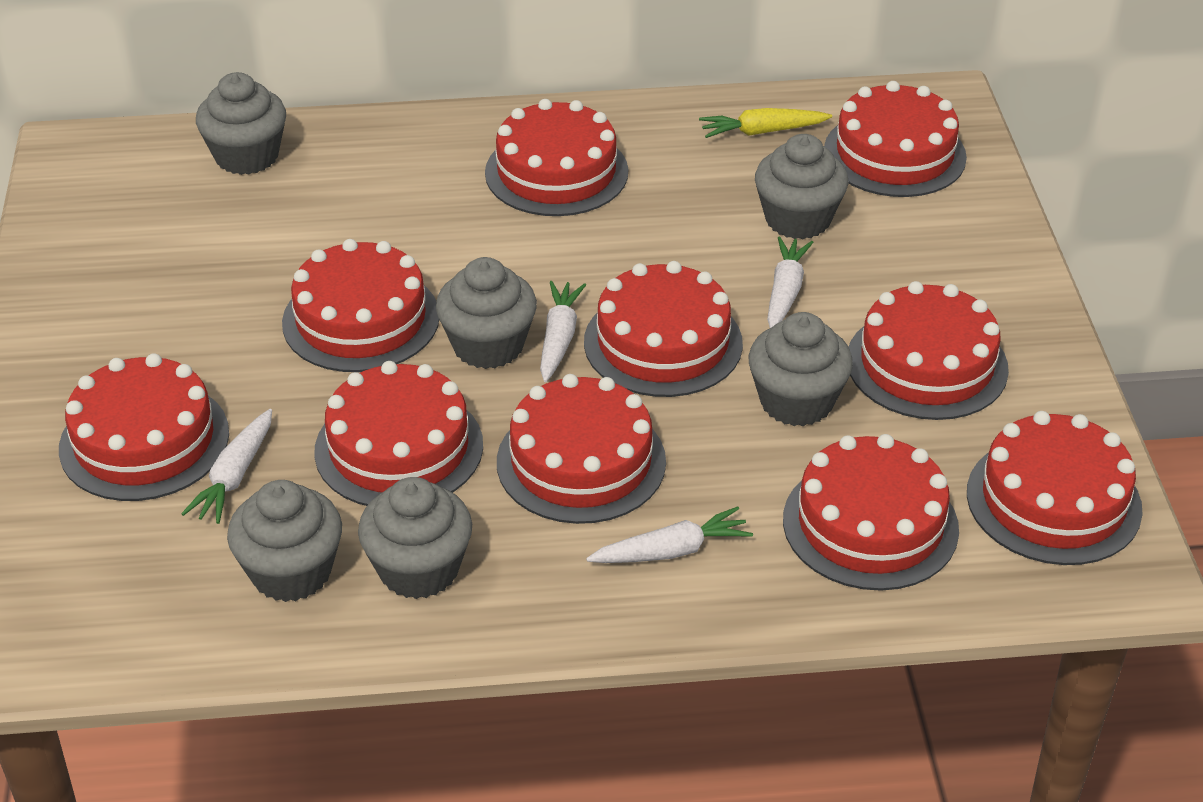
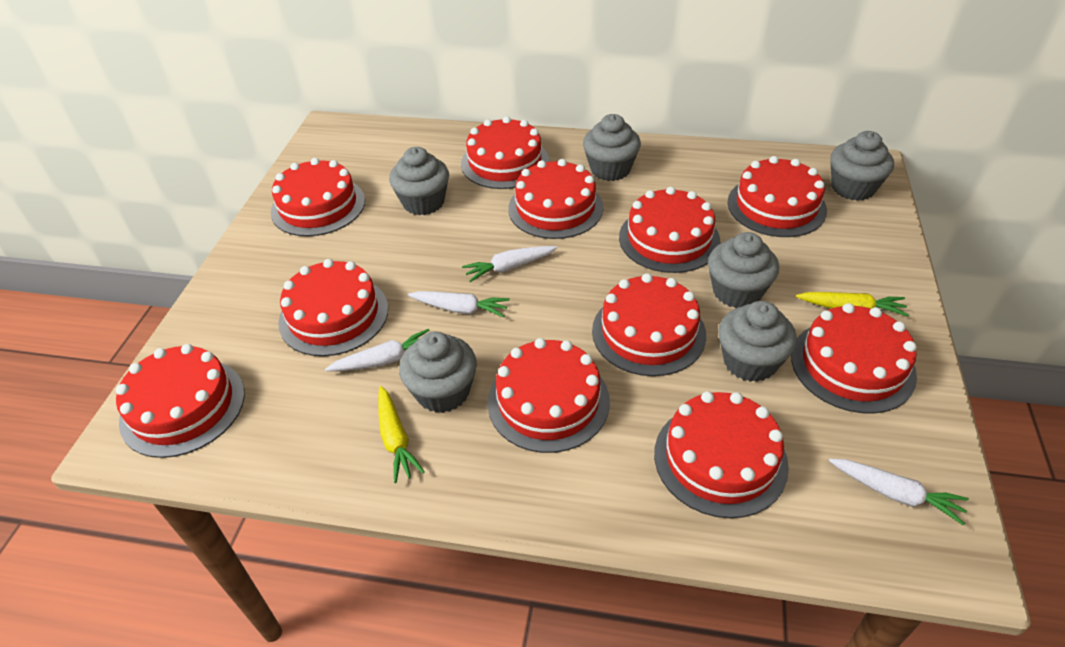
red cake: [59,353,229,501] [282,239,439,372] [314,361,483,506] [485,99,628,216] [497,374,666,524] [584,261,743,397] [783,434,959,591] [824,81,967,197] [849,281,1009,420] [967,411,1143,565] = 10 -> [116,344,245,458] [271,158,365,236] [278,259,388,356] [461,116,549,189] [488,338,610,453] [508,159,603,239] [592,273,706,376] [619,187,720,273] [654,391,789,518] [728,156,827,237] [791,303,917,414] = 11
yellow carrot: [699,108,832,138] = 1 -> [378,386,425,483] [796,292,909,317] = 2

